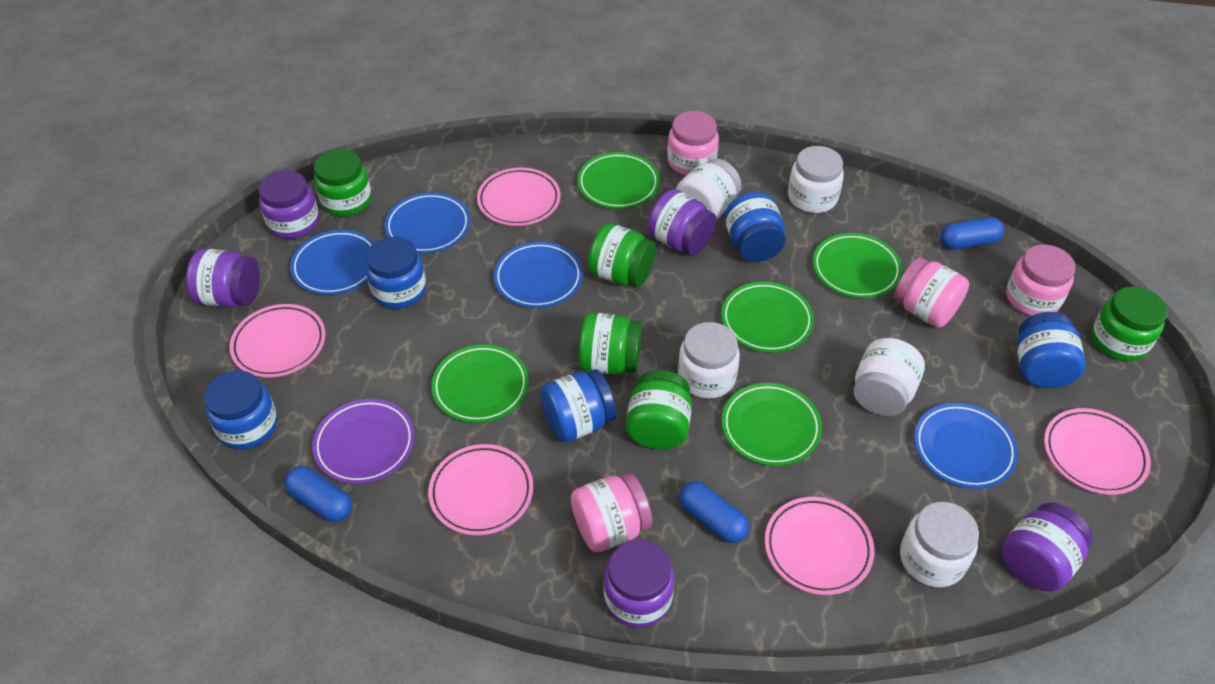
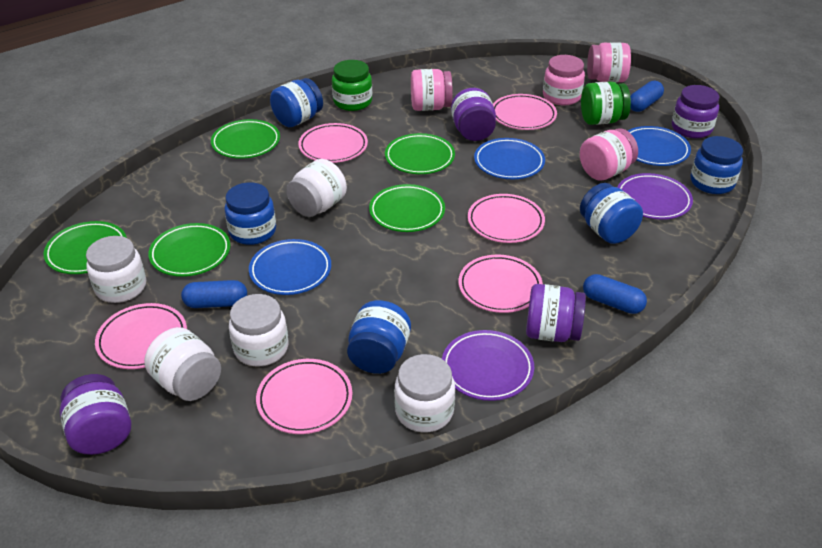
blue plate: [290,230,374,295] [385,192,470,254] [494,242,583,308] [914,403,1018,489] = 4 -> [249,239,331,295] [474,138,545,179] [628,126,691,166] = 3
green jar: [314,149,371,217] [578,312,642,374] [588,223,656,287] [626,370,692,450] [1092,287,1167,361] = 5 -> [332,60,372,111] [581,82,631,125] = 2
pink plate: [229,304,325,377] [428,444,533,535] [477,167,561,226] [765,497,874,595] [1044,408,1151,495] = 5 -> [95,303,187,369] [256,359,352,434] [298,123,368,163] [459,255,543,313] [468,194,545,243] [493,94,557,130] = 6
purple jar: [186,249,260,307] [259,170,319,239] [604,540,674,628] [648,189,717,255] [1001,503,1093,592] = 5 -> [60,374,131,455] [451,88,496,141] [526,284,586,342] [672,85,719,138] = 4
purple plate: [312,399,415,484] = 1 -> [442,330,534,401] [617,173,693,220] = 2

